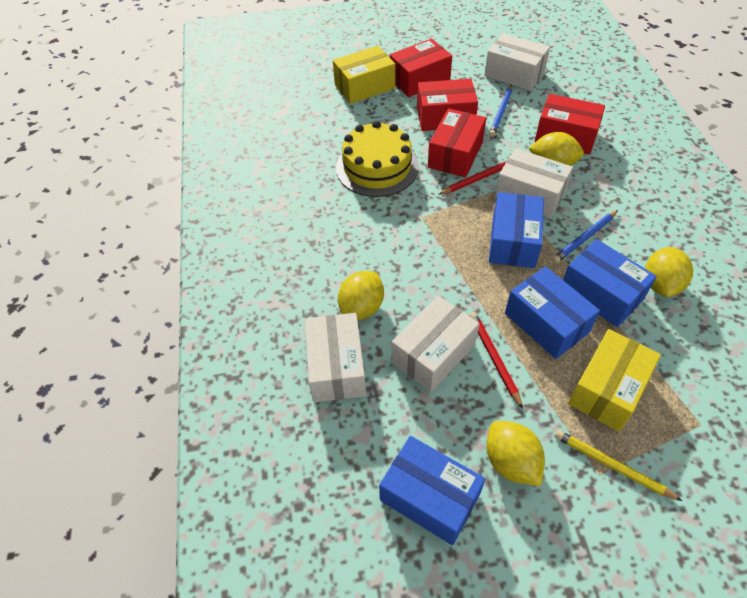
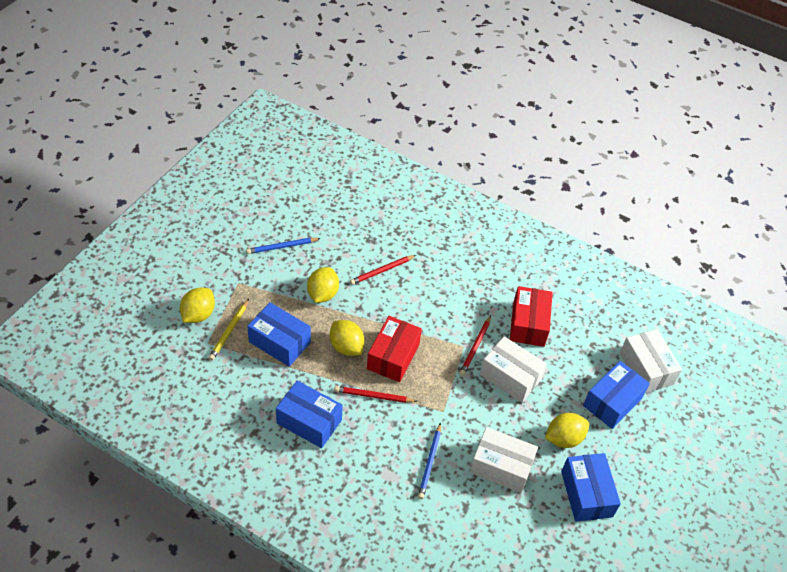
red box: [389,39,452,97] [417,79,478,131] [428,108,486,178] [535,94,605,155] = 4 -> [367,316,422,382] [510,286,553,347] = 2
red pencil: [438,161,506,195] [469,312,523,409] = 2 -> [334,386,418,403] [350,255,416,285] [459,315,491,376] = 3
white box: [305,313,366,402] [392,296,479,392] [484,33,550,91] [495,148,573,218] = 4 -> [470,427,538,493] [480,336,547,403] [620,329,682,393] = 3
yellow box: [333,46,395,104] [568,329,661,431] = 2 -> none = 0
yellow cake: [336,121,419,197] = 1 -> none = 0

